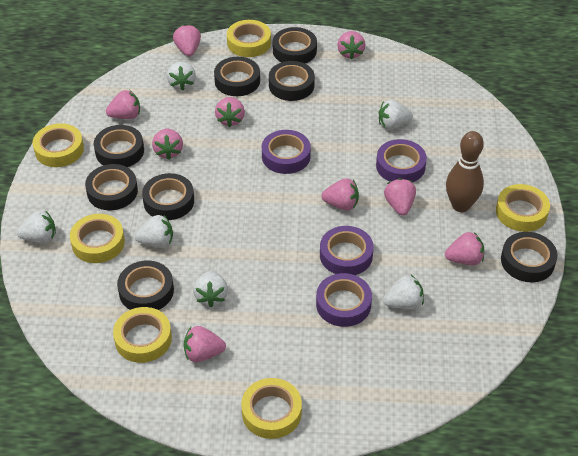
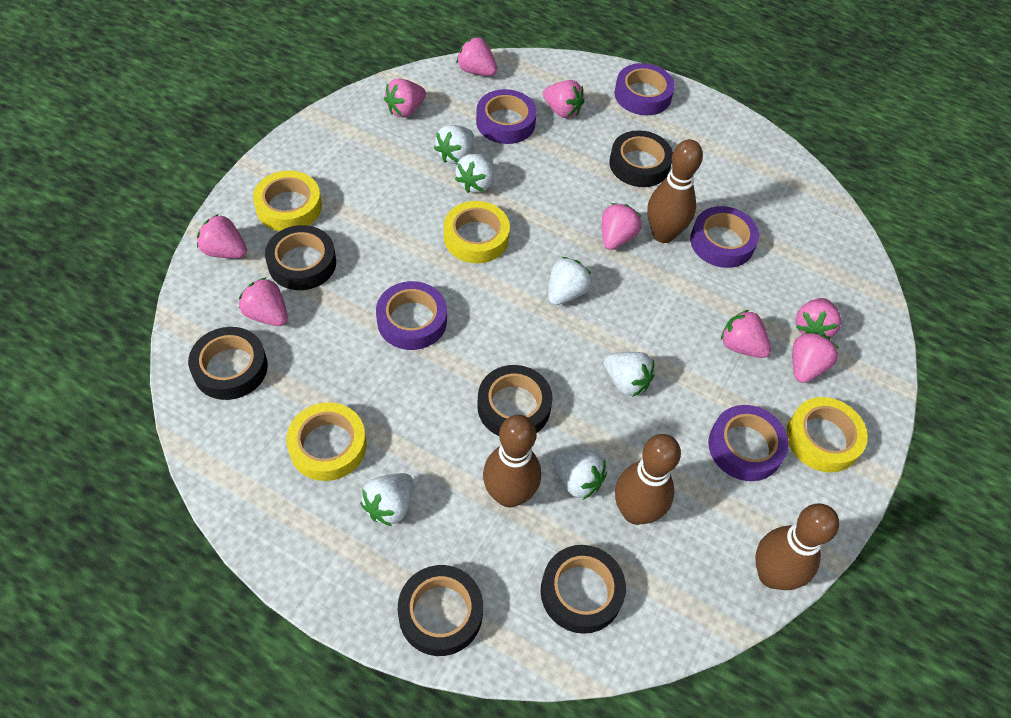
black tape: [85,164,138,210] [94,125,144,167] [117,260,174,310] [142,173,194,220] [214,57,260,96] [269,61,315,101] [273,27,317,64] [501,232,558,282] = 8 -> [188,327,268,400] [265,225,336,290] [398,565,483,656] [477,365,553,436] [541,545,626,634] [609,130,673,187] = 6
brown bowling pin: [446,131,484,212] = 1 -> [483,415,541,507] [615,434,681,525] [648,139,703,243] [755,503,839,590] = 4
purple tape: [262,130,311,174] [316,273,372,327] [320,226,374,275] [376,139,427,182] = 4 -> [376,281,447,350] [476,89,537,144] [615,63,675,115] [690,206,759,268] [708,405,789,481] = 5
yellow tape: [33,123,84,167] [70,214,125,263] [113,307,172,363] [227,20,271,57] [241,378,302,439] [496,184,550,232] = 6 -> [253,171,322,231] [286,402,366,481] [444,201,510,263] [786,397,868,473] = 4

